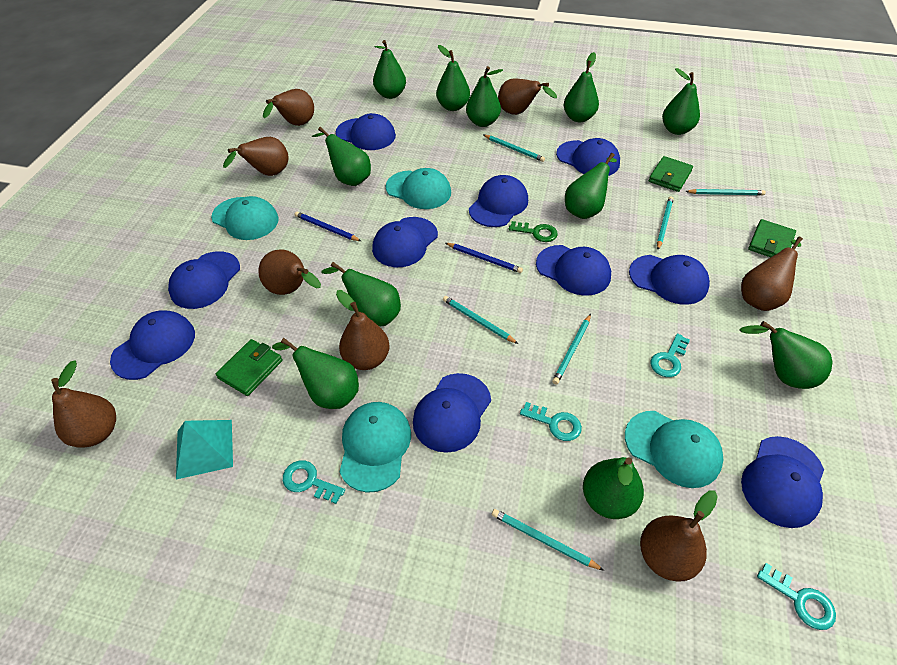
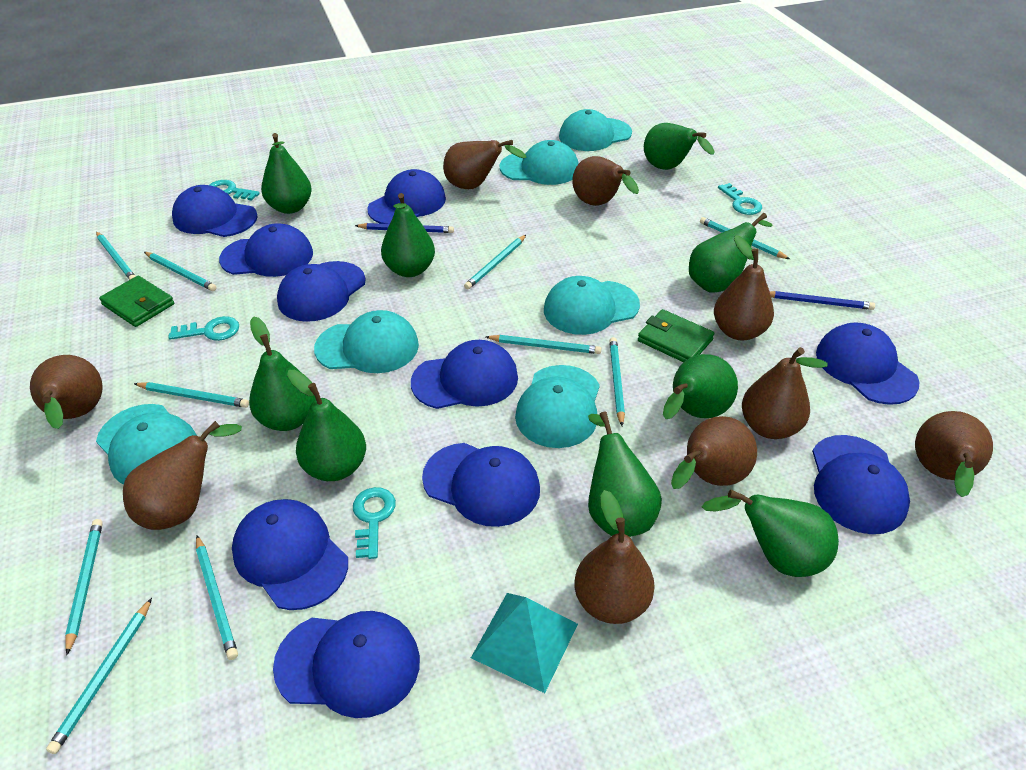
brown pear: [51,360,116,448] [223,137,288,176] [258,249,321,295] [263,89,314,126] [336,290,390,370] [498,79,557,115] [640,491,718,582] [741,237,803,311] = 8 -> [30,355,103,429] [123,421,242,530] [443,140,527,189] [572,156,639,206] [574,490,655,624] [671,416,757,489] [714,235,774,340] [742,347,827,439] [915,411,993,497] = 9
green key: [509,221,558,242] = 1 -> none = 0
green pear: [272,338,359,409] [312,127,371,186] [321,262,401,327] [373,40,406,99] [436,45,470,111] [466,66,503,127] [564,52,599,122] [565,153,617,219] [583,457,644,519] [662,68,700,135] [739,321,833,389] = 11 -> [249,316,316,431] [261,133,312,214] [287,370,366,481] [381,193,435,277] [588,411,662,537] [644,123,715,170] [663,354,738,419] [689,213,773,293] [702,490,839,577] = 9
green wallet: [216,339,282,396] [649,156,693,192] [748,219,796,257] = 3 -> [99,276,174,327] [638,309,714,362] = 2
turquoise cap: [211,196,279,240] [339,402,411,493] [386,168,451,209] [625,411,723,488] = 4 -> [96,404,197,484] [314,310,419,373] [500,140,579,185] [515,365,600,448] [544,276,640,335] [559,109,632,151] = 6
turquoise pencil: [443,296,518,344] [484,135,545,162] [492,509,605,571] [552,314,591,384] [657,196,674,250] [686,189,766,195] = 6 -> [46,598,152,754] [65,519,103,655] [96,232,136,280] [134,382,249,408] [144,252,217,291] [196,535,238,660] [464,235,526,289] [486,335,602,354] [609,337,625,426] [700,217,790,259] = 10

